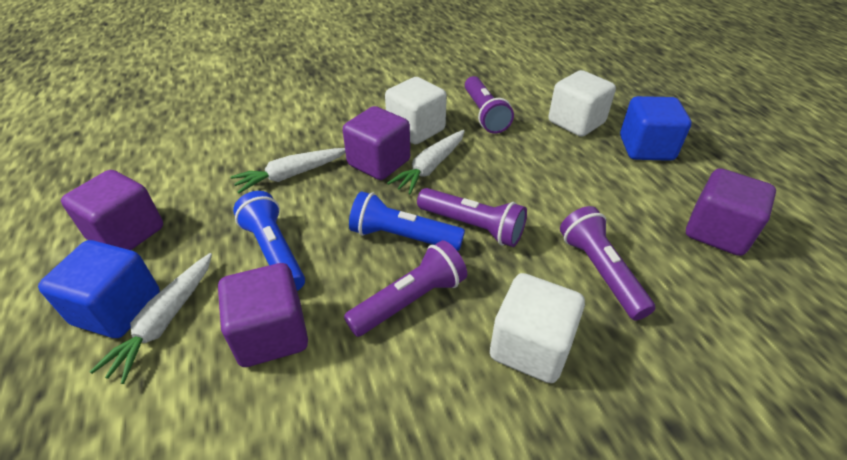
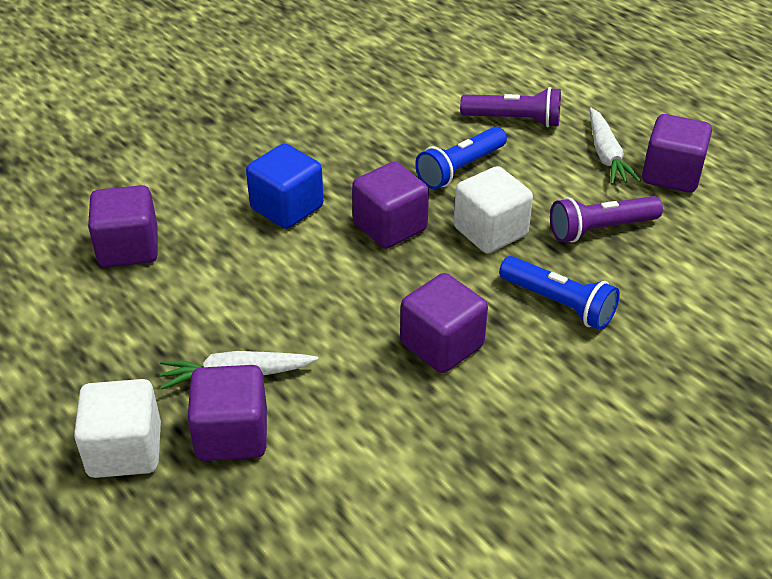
blue cube: [38,240,160,338] [620,96,692,161] = 2 -> [246,144,324,229] = 1
purple cube: [61,170,163,250] [218,263,308,367] [343,106,410,180] [686,168,776,256] = 4 -> [88,185,158,267] [187,365,267,461] [352,162,429,249] [400,273,488,373] [642,114,712,193] = 5
purple flashlight: [344,240,467,337] [417,188,527,247] [465,76,514,134] [560,206,655,320] = 4 -> [460,87,561,128] [550,196,663,243] = 2
white carrot: [90,253,212,384] [231,148,346,193] [387,130,465,194] = 3 -> [160,351,318,390] [590,108,641,185] = 2
white cube: [385,77,447,145] [490,273,585,383] [549,70,616,137] = 3 -> [74,379,161,478] [453,166,533,253] = 2

